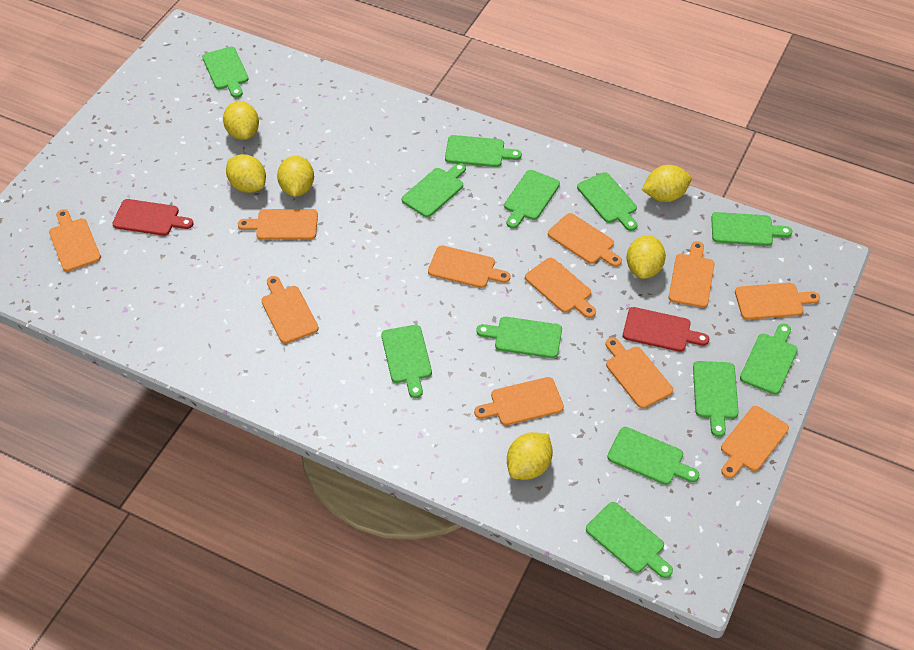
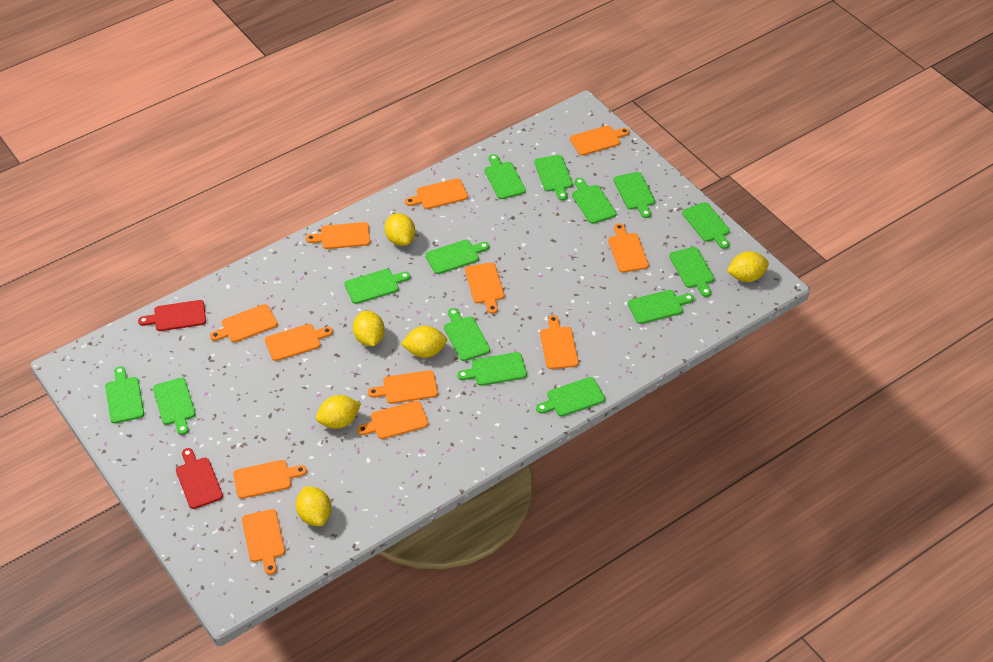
green cutting board: [202,47,249,98] [381,325,432,398] [402,163,466,217] [445,135,522,167] [477,317,562,358] [504,170,560,229] [577,172,637,231] [586,502,673,578] [607,427,699,485] [693,361,739,437] [711,212,792,246] [740,324,798,395] = 12 -> [105,366,144,423] [153,378,196,435] [344,269,410,304] [425,240,489,274] [444,308,490,361] [457,352,527,386] [484,154,526,199] [534,155,573,200] [536,377,605,416] [572,178,616,224] [614,172,655,218] [628,290,694,324] [669,247,714,297] [682,202,730,249] = 14
orange cutting board: [49,209,101,272] [238,209,318,240] [261,276,319,344] [428,245,511,288] [474,377,564,425] [525,258,596,318] [548,213,622,267] [606,337,673,409] [669,241,715,308] [721,406,789,478] [735,283,820,320] = 11 -> [210,304,278,342] [233,460,307,499] [242,509,285,575] [265,324,333,361] [306,222,370,249] [357,401,428,439] [368,370,438,404] [405,178,468,209] [465,262,504,314] [540,315,579,369] [570,125,630,156] [608,223,649,273] = 12

